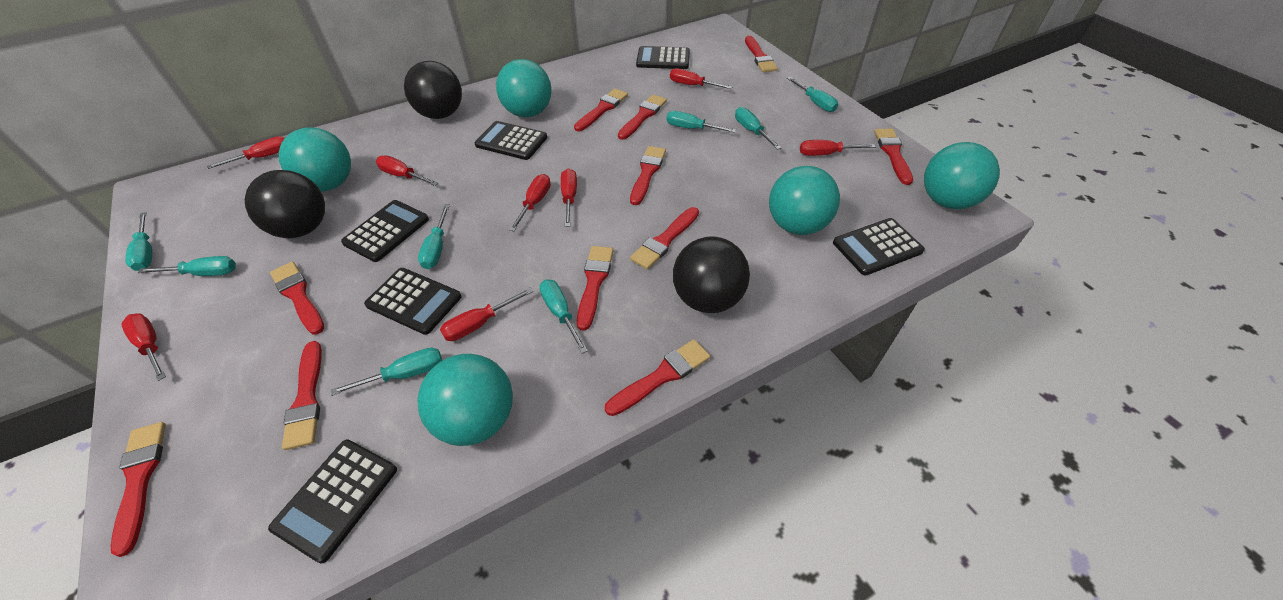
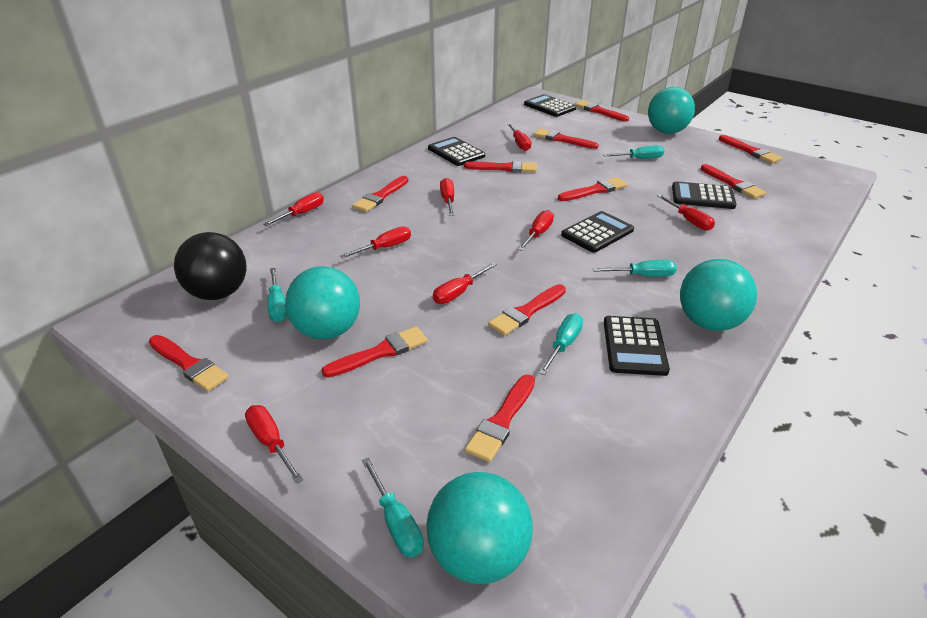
black ball: [245,170,325,238] [404,61,462,119] [673,236,750,313] = 3 -> [174,232,247,300] = 1
black calculator: [268,439,397,563] [341,200,429,262] [364,268,462,335] [474,121,547,160] [636,46,690,69] [833,218,925,275] = 6 -> [428,137,485,166] [524,94,576,117] [561,211,634,253] [604,316,670,376] [672,181,736,209] = 5
turquoise ball: [279,127,351,191] [417,354,513,446] [496,59,552,117] [769,166,840,235] [924,142,1000,209] = 5 -> [285,266,360,340] [426,472,533,584] [648,87,695,134] [680,259,757,331] = 4
turquoise screwdriver: [125,212,152,271] [138,256,236,276] [331,348,442,396] [418,205,450,269] [539,279,588,354] [667,111,736,133] [735,107,781,150] [787,77,838,112] = 8 -> [267,268,287,322] [362,457,424,557] [539,313,583,375] [593,260,677,277] [603,145,664,159] = 5

